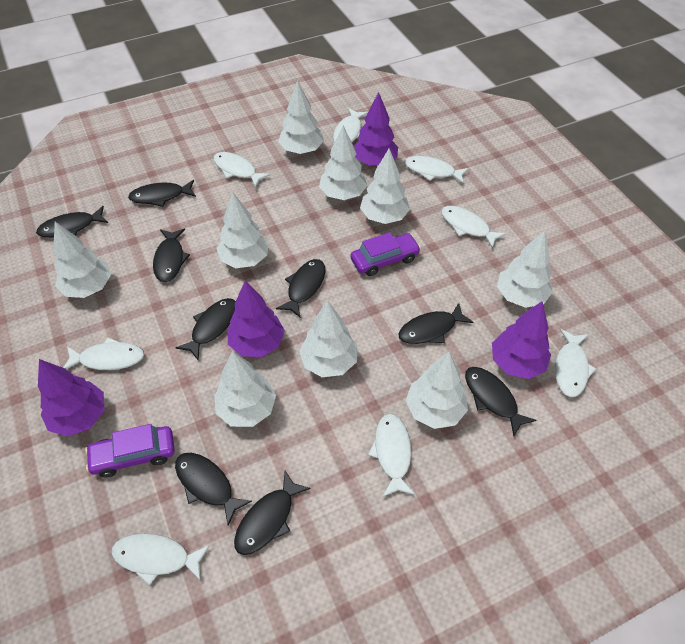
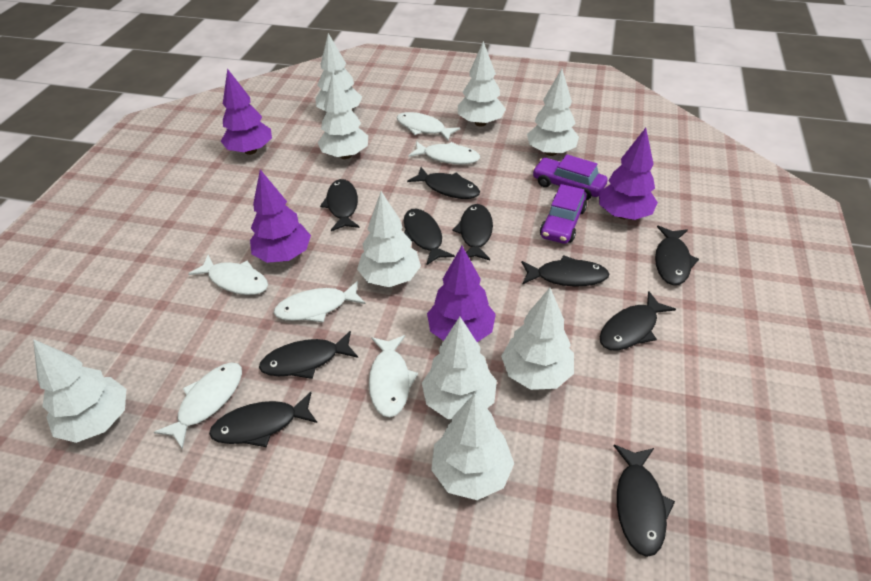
black fish: [36,206,108,238] [128,180,196,207] [153,229,190,282] [175,453,252,525] [176,298,236,360] [234,471,311,555] [276,259,326,318] [398,303,473,344] [465,367,536,436] = 9 -> [209,392,317,447] [259,331,358,379] [320,179,360,231] [404,209,455,265] [407,167,480,199] [452,204,493,260] [521,255,609,287] [600,291,676,351] [614,445,675,557] [655,226,699,285] = 10
white fish: [63,337,144,370] [111,534,210,585] [213,152,271,188] [333,108,368,142] [368,413,415,497] [405,156,469,184] [441,206,506,248] [555,329,596,397] = 8 -> [154,363,242,449] [188,255,268,295] [274,281,365,323] [369,335,418,417] [397,112,460,141] [408,141,480,164] = 6

